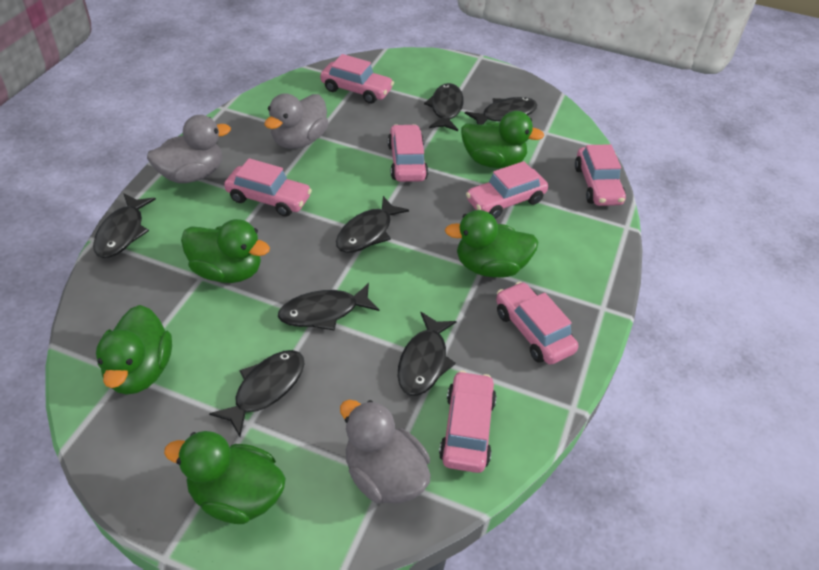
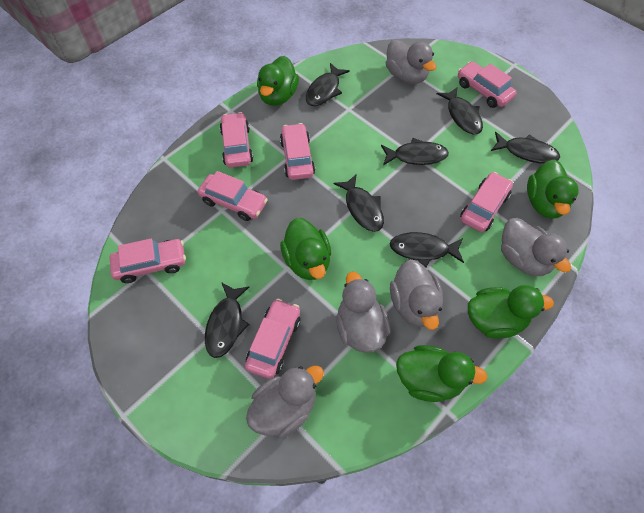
grey duck: [147,115,231,183] [265,93,329,149] [340,400,431,504] = 3 -> [246,366,324,438] [336,272,391,353] [386,39,436,84] [390,259,443,330] [501,218,571,276] = 5

